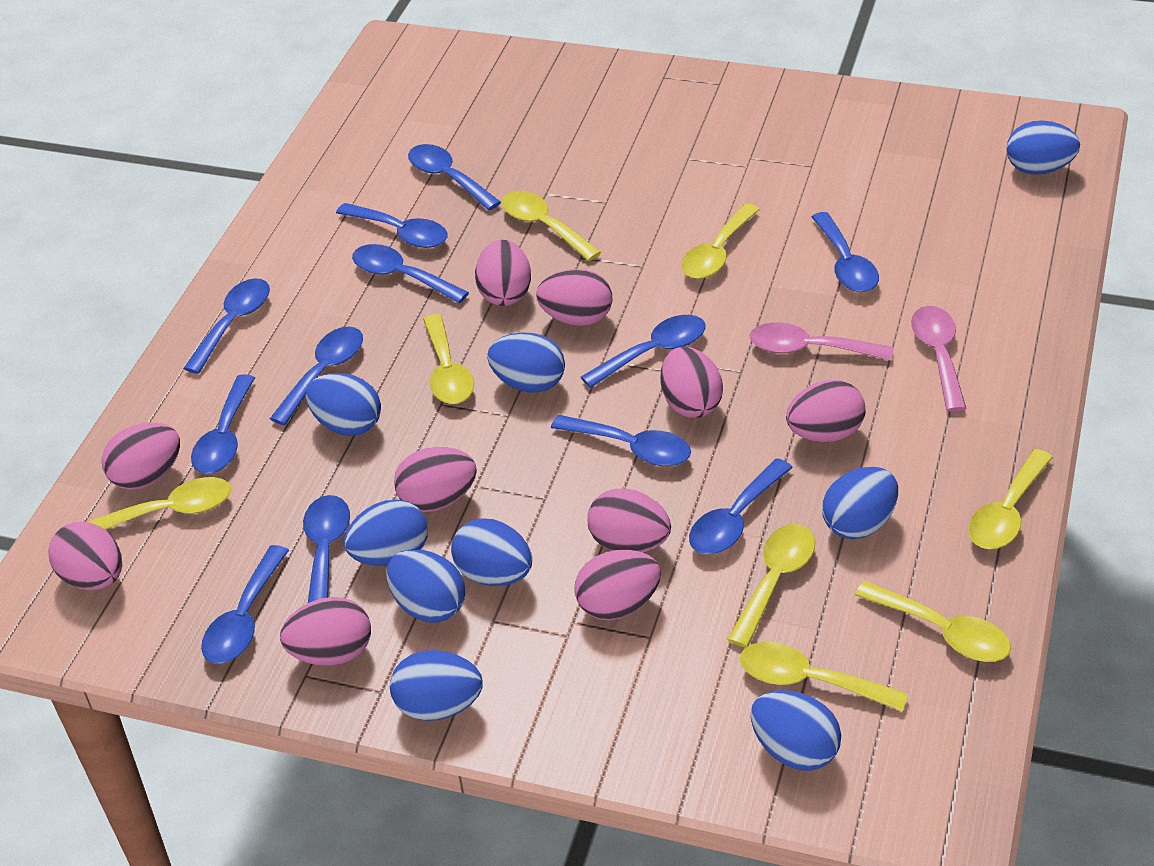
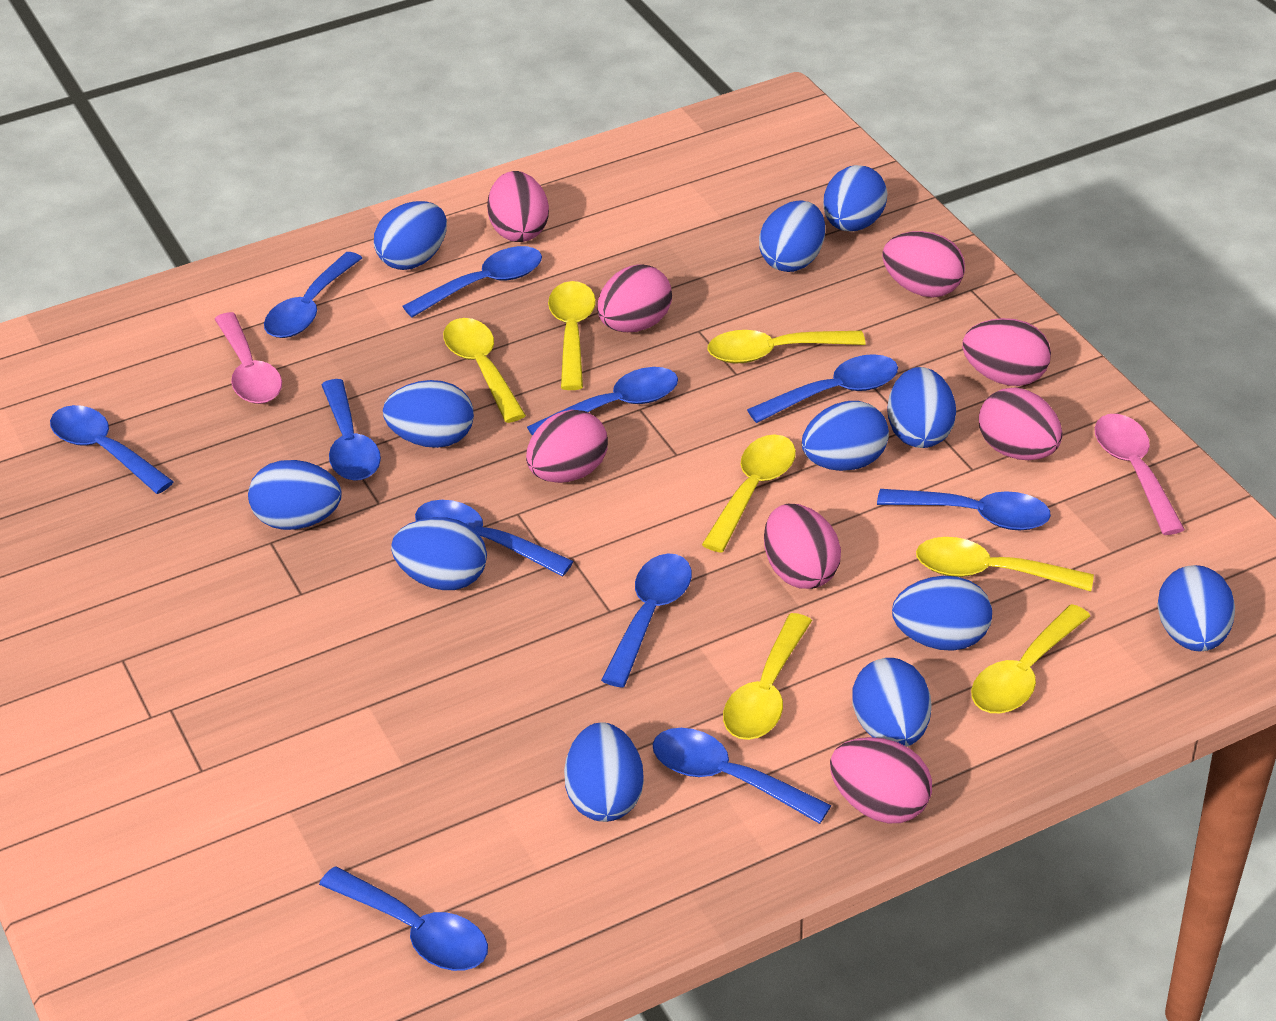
blue egg: [306,373,381,436] [344,500,428,566] [386,549,465,623] [390,650,483,721] [451,519,532,586] [487,333,565,393] [751,690,841,771] [822,467,898,539] [1006,120,1080,175] = 9 -> [248,460,342,530] [374,201,447,270] [383,380,474,448] [391,517,487,590] [564,723,644,822] [759,200,825,272] [802,401,889,471] [823,165,887,232] [852,658,931,747] [887,367,956,448] [892,576,992,651] [1157,565,1235,652] = 12
blue spoon: [183,278,270,374] [191,374,255,474] [201,545,289,664] [270,326,363,425] [303,495,350,603] [336,203,447,248] [352,244,469,303] [408,144,501,210] [551,415,691,466] [581,315,706,388] [689,458,793,554] [812,212,879,292] = 12 -> [50,405,174,494] [264,252,362,338] [319,866,488,971] [321,379,381,481] [402,246,542,317] [415,500,574,577] [527,367,678,436] [601,553,692,688] [652,728,831,824] [747,354,898,423] [877,489,1051,530] = 11
pink egg: [48,522,122,590] [101,423,180,490] [280,597,371,666] [394,447,477,512] [475,240,531,306] [536,269,613,326] [574,550,661,620] [587,488,671,552] [660,347,723,418] [786,380,865,442] = 10 -> [487,171,549,242] [526,410,608,483] [598,265,672,332] [764,504,841,589] [830,737,932,823] [882,231,965,298] [962,318,1051,386] [979,387,1062,460] = 8
yellow spoon: [88,477,231,530] [423,314,474,404] [502,191,601,261] [681,204,760,279] [727,524,815,648] [740,642,908,712] [855,581,1011,662] [968,449,1053,549] = 8 -> [443,318,526,423] [548,281,596,390] [702,434,796,553] [708,330,865,363] [723,613,812,740] [916,537,1094,592] [971,604,1090,713] = 7

